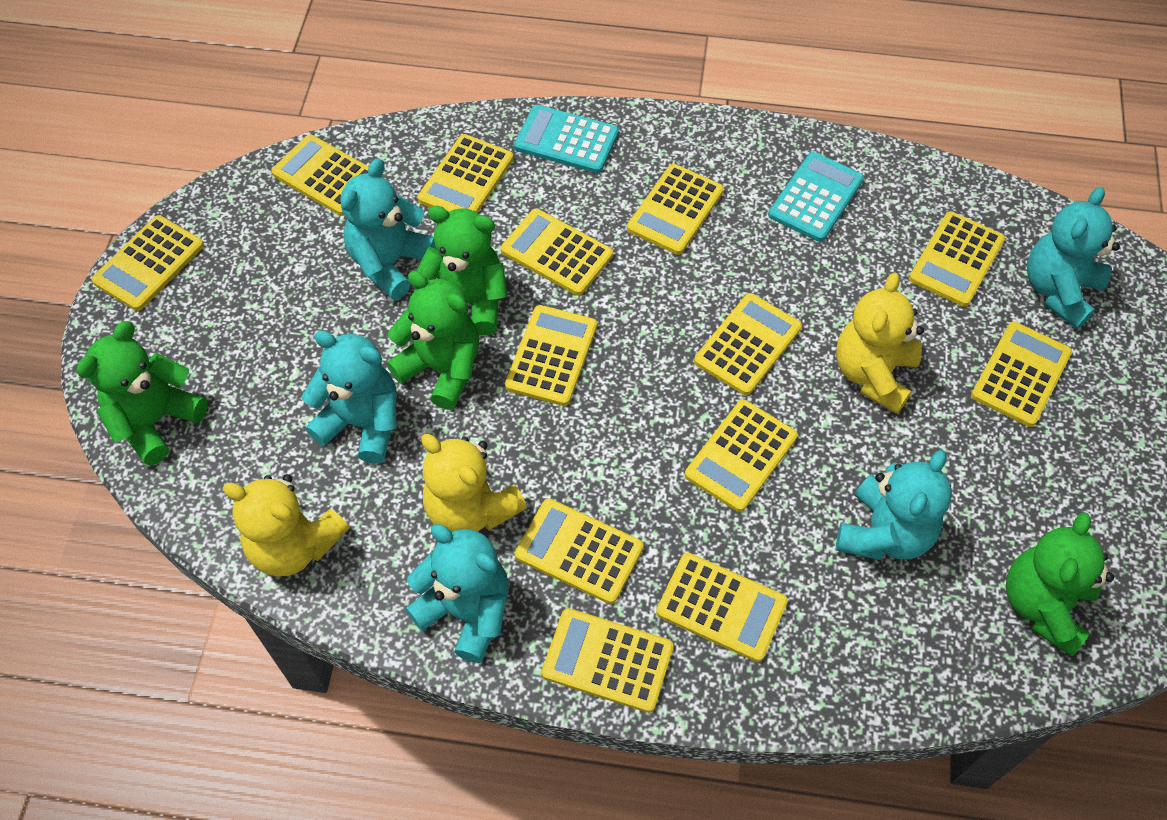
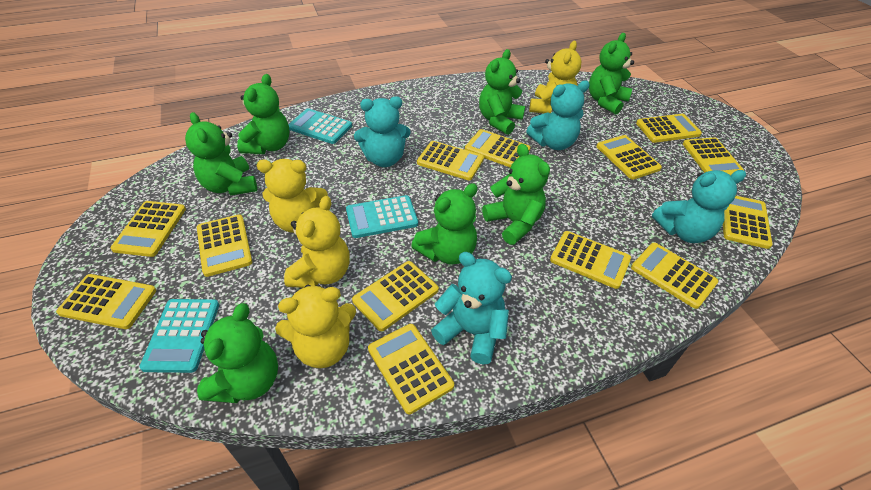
green teddy bear: [76,321,208,465] [387,271,479,410] [416,206,507,335] [1006,512,1114,657] = 4 -> [185,112,257,196] [197,303,278,403] [237,74,289,154] [411,183,478,264] [479,49,525,135] [482,144,550,245] [589,33,634,114] = 7
turquoise calculator: [514,105,619,173] [768,152,864,242] = 2 -> [139,299,219,373] [288,108,352,144] [346,195,418,238] = 3
turquoise teddy bear: [302,330,397,464] [341,158,436,300] [406,524,509,663] [836,450,952,560] [1027,187,1120,329] = 5 -> [354,96,411,167] [431,252,512,364] [526,80,590,150] [652,170,746,243] = 4
yellow teddy bear: [223,474,349,576] [421,434,527,532] [836,273,924,414] = 3 -> [256,159,328,233] [275,285,356,368] [284,196,350,288] [529,41,581,113] = 4

